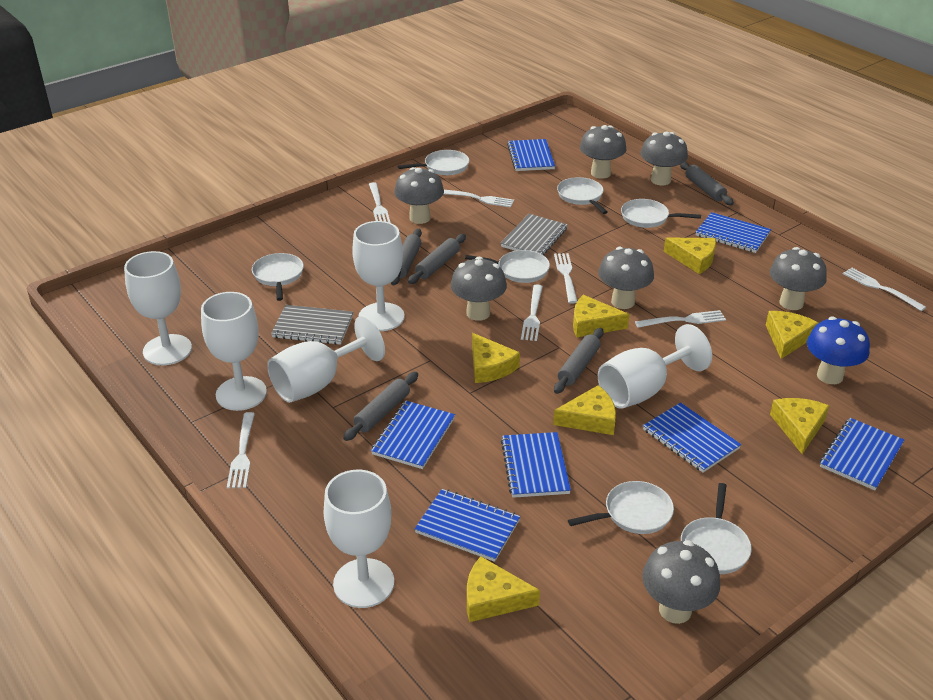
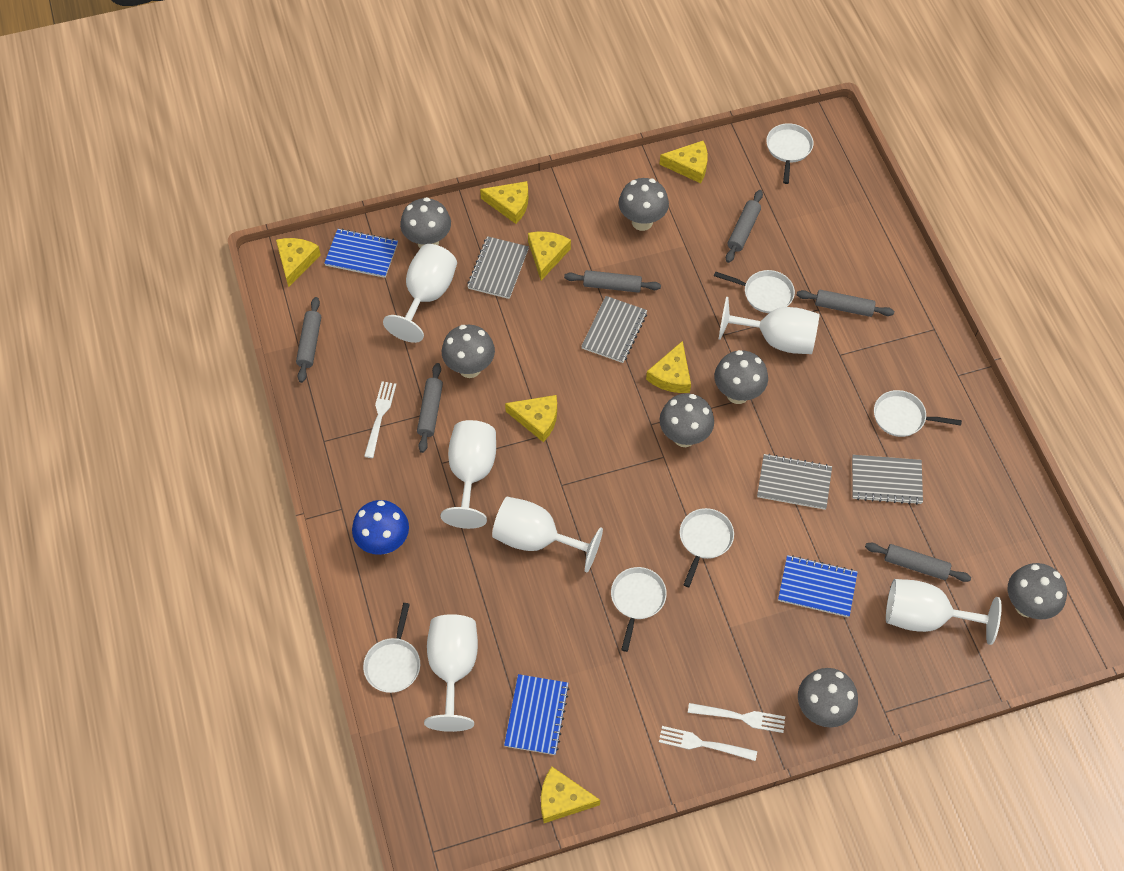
blue notebook: [371,401,455,469] [415,489,520,562] [501,432,571,498] [507,139,555,171] [643,402,741,473] [696,212,771,253] [820,418,904,490] = 7 -> [324,228,398,278] [504,674,569,755] [778,555,858,617] = 3
grey notebook: [271,305,353,345] [501,214,568,255] = 2 -> [467,236,529,299] [581,296,647,363] [757,454,832,510] [852,455,923,505] = 4
grey rolling pin: [343,372,418,441] [391,229,422,285] [408,234,466,284] [554,328,604,394] [680,162,734,205] = 5 -> [296,297,321,383] [417,363,443,453] [564,270,661,293] [726,190,763,263] [797,290,894,317] [865,543,971,582] = 6
white fork: [227,412,255,489] [369,182,391,223] [444,190,514,207] [521,284,543,341] [554,253,577,304] [635,310,726,328] [843,268,926,311] = 7 -> [364,381,396,458] [659,726,757,761] [688,703,785,733] = 3
white pan: [252,253,304,301] [398,150,469,175] [465,250,550,283] [557,177,608,214] [568,481,674,534] [621,199,701,228] [681,483,752,574] = 7 -> [363,603,420,693] [611,567,667,652] [680,508,734,587] [714,270,795,313] [766,123,814,184] [874,390,962,437] = 6

